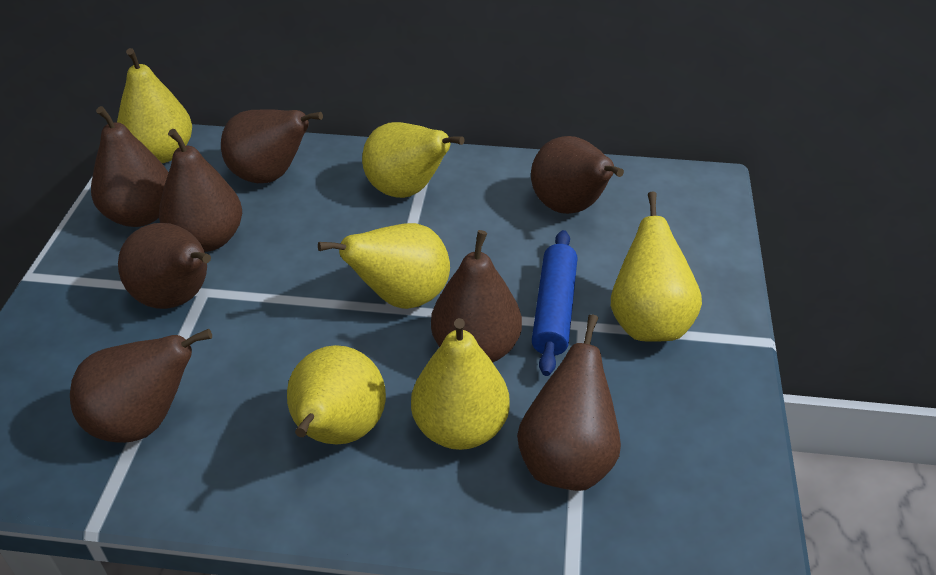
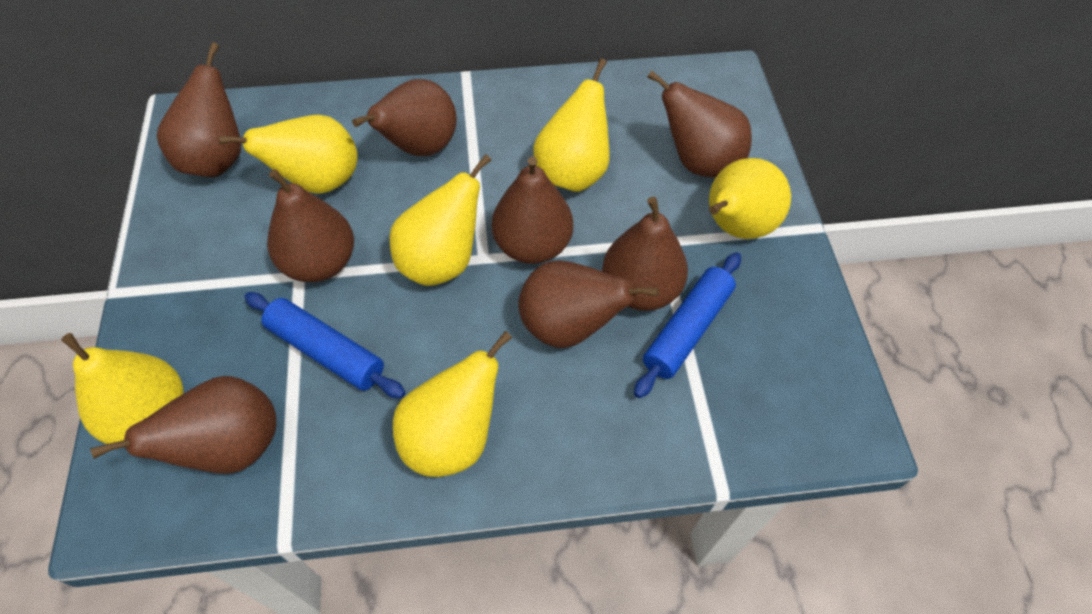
blue rolling pin: [532,230,577,376] = 1 -> [244,292,406,398] [634,252,741,398] = 2

